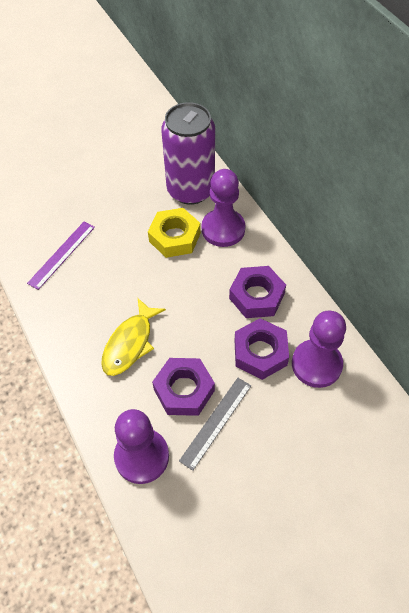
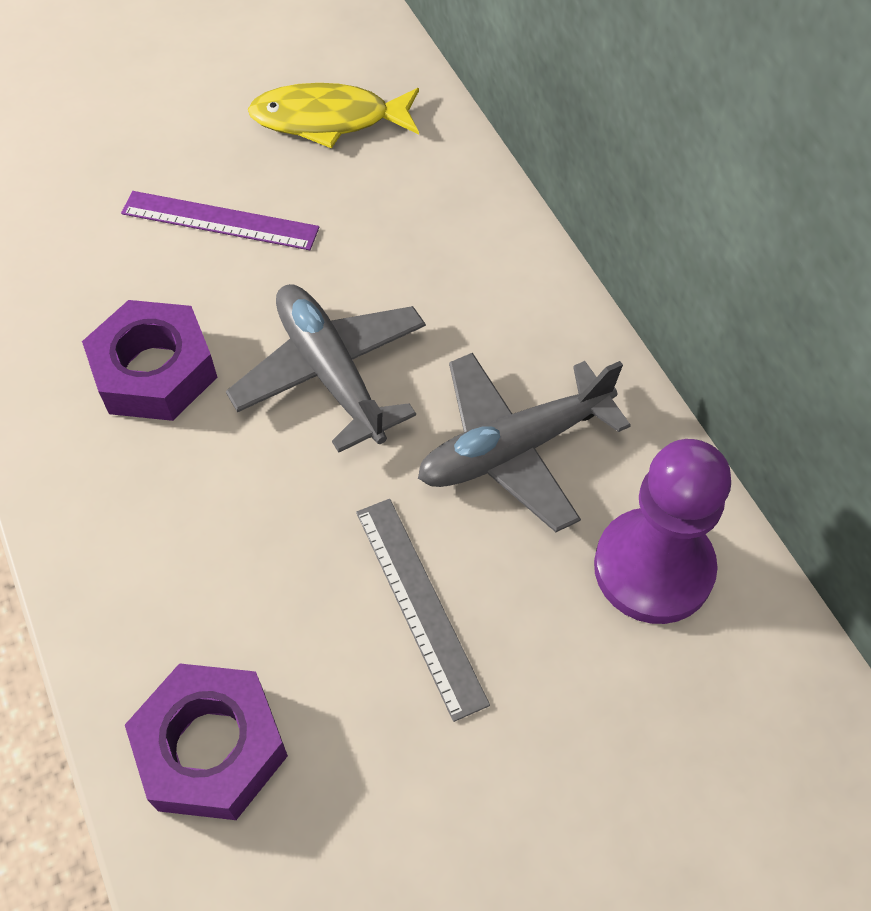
grey plane: none = 0 -> [226,284,426,453] [418,353,631,532] = 2
purple can: [161,102,215,205] = 1 -> none = 0
purple nut: [152,358,215,416] [229,266,286,318] [234,318,289,380] = 3 -> [82,300,217,421] [125,663,288,820] = 2
purple pawn: [114,409,169,484] [202,169,245,247] [292,310,346,388] = 3 -> [594,439,731,624] = 1
yellow nut: [148,208,201,258] = 1 -> none = 0

